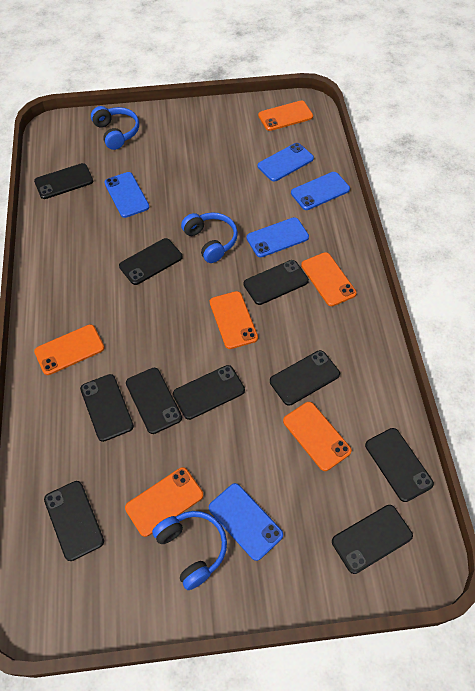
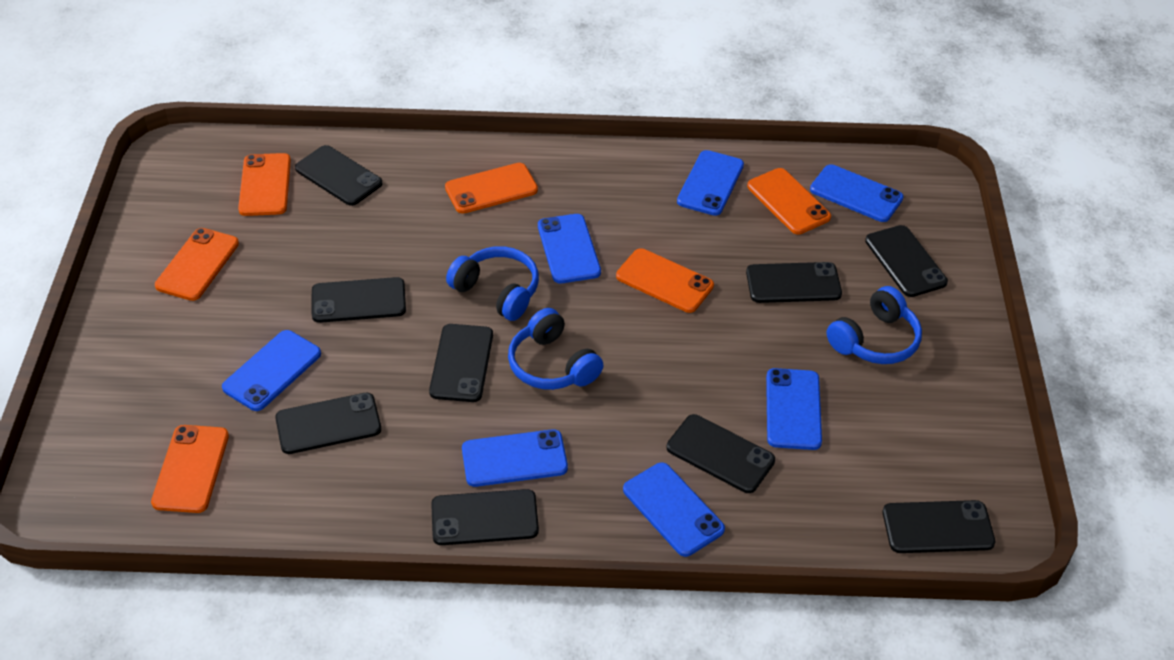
black phone: [34,163,93,199] [44,481,104,561] [80,374,134,442] [119,238,182,285] [126,368,182,434] [173,365,245,420] [244,260,309,305] [270,350,340,406] [332,505,413,574] [365,428,434,502] = 10 -> [275,393,381,454] [295,145,383,206] [312,277,406,323] [429,324,493,402] [431,489,539,545] [667,414,775,493] [746,262,842,303] [865,225,948,297] [883,500,995,553] = 9
blue phone: [104,172,149,218] [209,483,283,561] [246,217,309,257] [258,143,314,182] [291,172,350,210] = 5 -> [222,330,321,411] [462,429,568,487] [538,214,601,283] [623,463,725,557] [677,150,744,216] [766,368,822,450] [810,164,904,222] = 7

